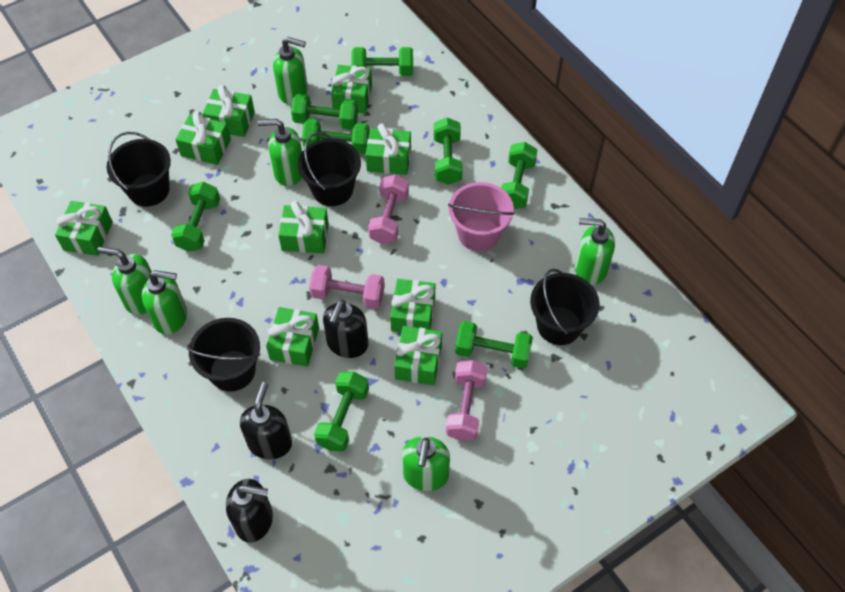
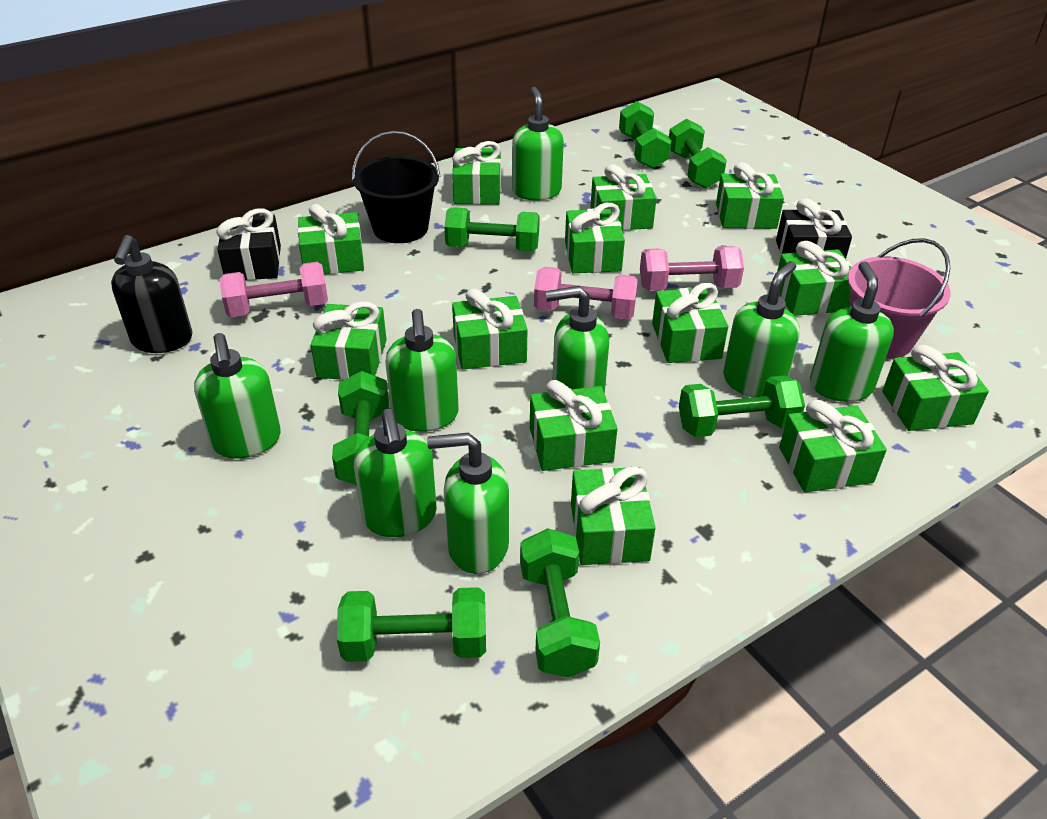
black bucket: [107,132,171,207] [187,318,260,392] [298,132,361,206] [530,269,600,345] = 4 -> [352,131,440,243] = 1
black gift: none = 0 -> [216,209,281,280] [776,198,852,258] = 2
black soap dispenser: [226,479,273,542] [240,382,292,459] [323,300,369,358] = 3 -> [111,235,193,353] = 1
green dumbbell: [171,182,220,252] [291,93,358,130] [302,119,370,154] [314,371,369,452] [351,47,413,76] [434,118,463,185] [455,321,533,369] [501,142,537,209] = 8 -> [332,371,389,485] [337,587,486,662] [444,207,540,252] [520,528,600,678] [619,101,671,169] [669,119,727,188] [679,375,805,437] = 7
green gift: [55,201,113,256] [175,111,231,165] [202,85,255,137] [266,307,319,367] [278,201,329,253] [331,65,372,114] [366,124,411,175] [390,279,435,332] [394,326,442,385] = 9 -> [298,204,364,274] [311,301,387,380] [452,141,501,205] [452,288,527,370] [530,380,617,471] [565,203,625,273] [571,466,656,565] [591,164,657,231] [652,283,728,363] [716,162,784,229] [777,241,852,316] [779,400,887,492] [882,345,989,431] = 13
green soap dispenser: [97,247,152,315] [142,270,187,335] [258,119,302,186] [273,37,308,104] [402,436,450,491] [575,218,615,285] = 6 -> [194,333,281,459] [354,408,437,537] [385,309,459,432] [427,433,509,574] [512,87,564,201] [545,286,609,394] [723,261,800,397] [810,261,894,402] = 8

